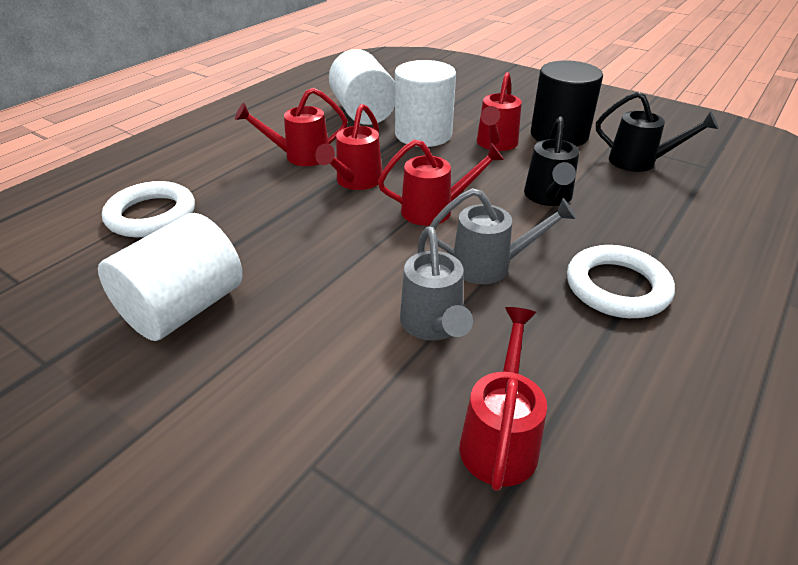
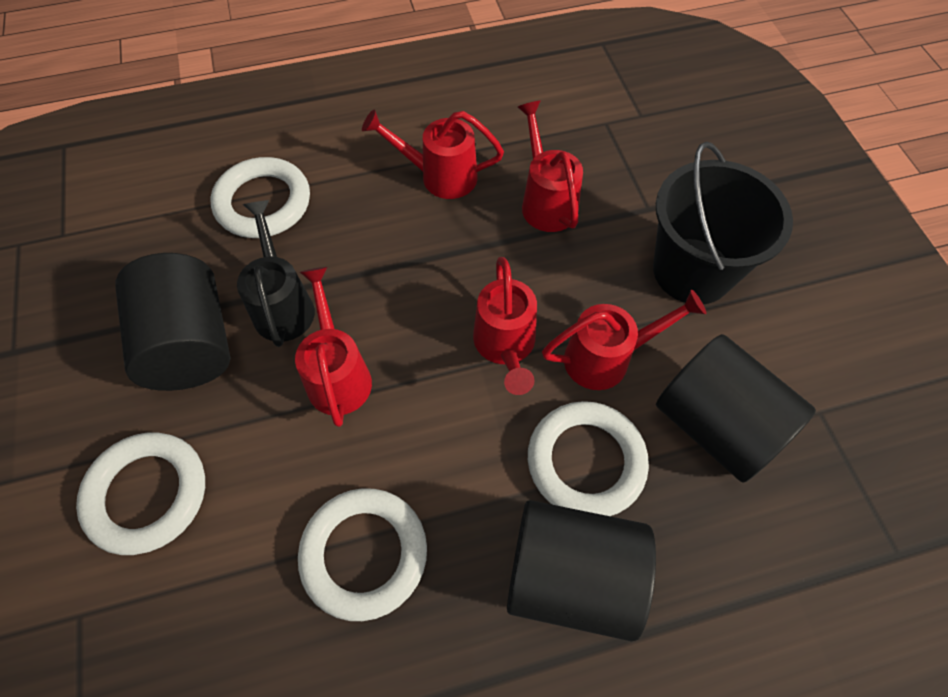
black bucket: none = 0 -> [653,142,793,304] = 1
black cylinder: [531,60,603,146] = 1 -> [115,253,231,391] [507,500,656,642] [656,334,816,483] = 3
black watering can: [524,117,579,206] [596,92,718,172] = 2 -> [237,200,315,347] = 1
grey watering can: [400,226,473,341] [430,188,576,284] = 2 -> none = 0
white cylinder: [98,213,243,341] [329,49,395,125] [395,60,456,147] = 3 -> none = 0
white ring: [102,181,195,237] [567,245,675,318] = 2 -> [76,433,205,555] [211,157,310,238] [298,488,427,621] [528,401,649,516] = 4

